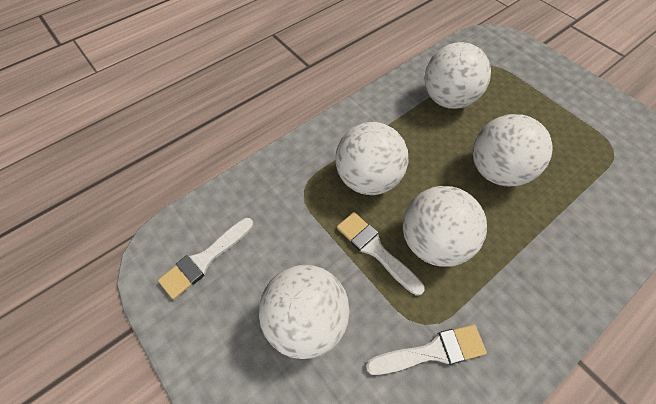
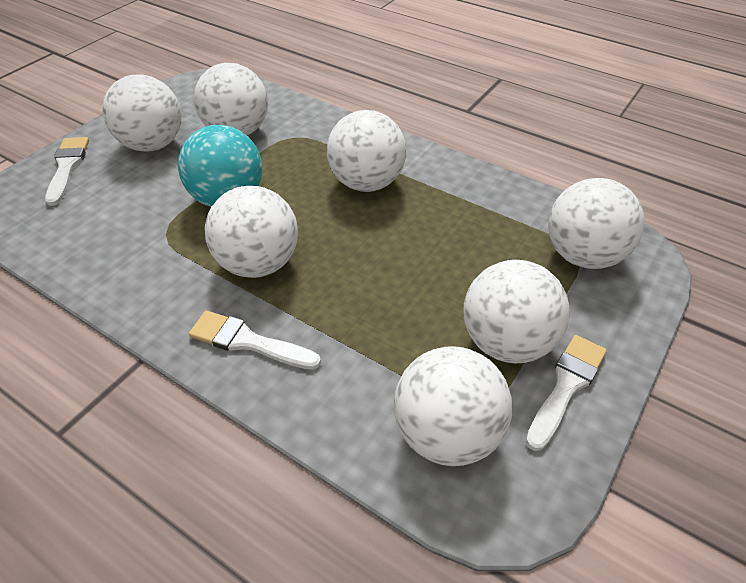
turquoise ball: none = 0 -> [178,125,263,207] = 1
white ball: [259,265,350,359] [335,122,408,195] [403,186,487,267] [424,42,491,109] [473,114,553,186] = 5 -> [102,74,181,152] [194,63,268,135] [205,186,298,278] [327,110,406,192] [394,346,512,466] [463,260,570,363] [548,178,644,269] = 7

